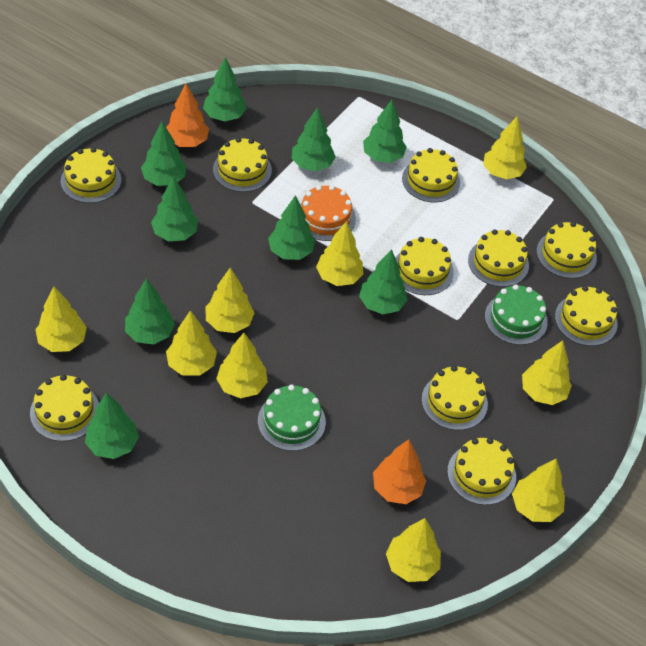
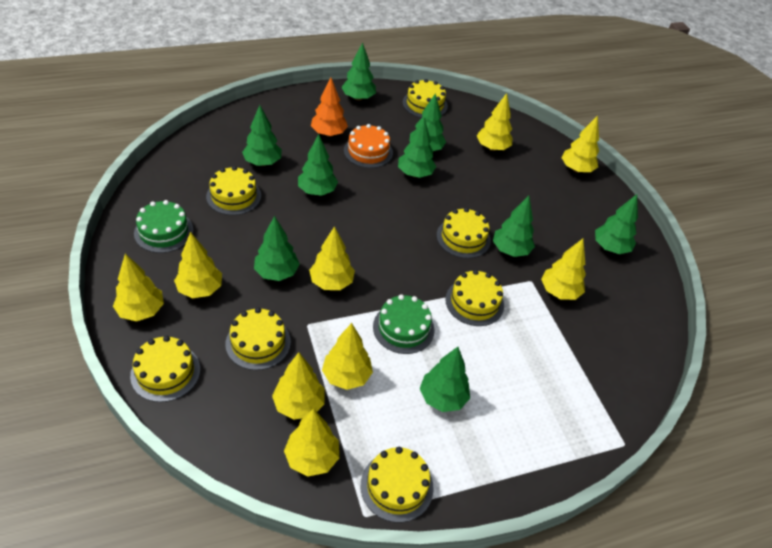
orange tree: [166,84,209,147] [373,440,426,504] = 2 -> [311,78,348,137] = 1
yellow cake: [30,374,99,441] [61,147,121,203] [213,137,272,192] [396,237,454,295] [402,148,460,202] [421,366,488,430] [447,438,516,505] [468,229,529,287] [537,222,597,278] [555,286,618,346] = 10 -> [130,336,200,402] [206,166,261,215] [225,308,291,370] [361,447,434,523] [403,79,448,118] [437,208,491,258] [445,270,504,326] = 7

